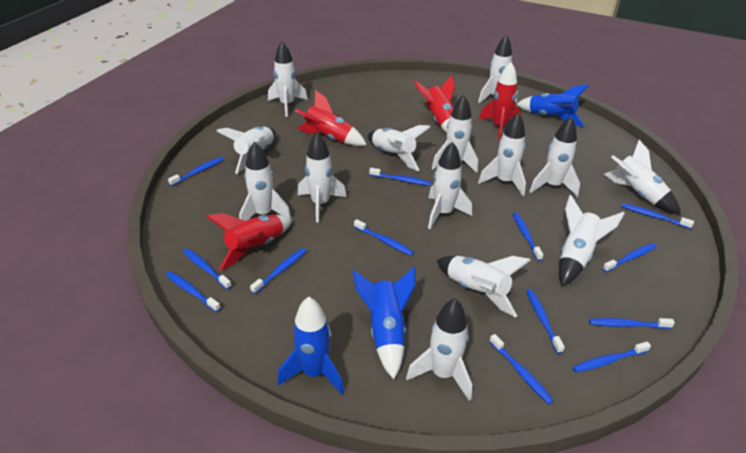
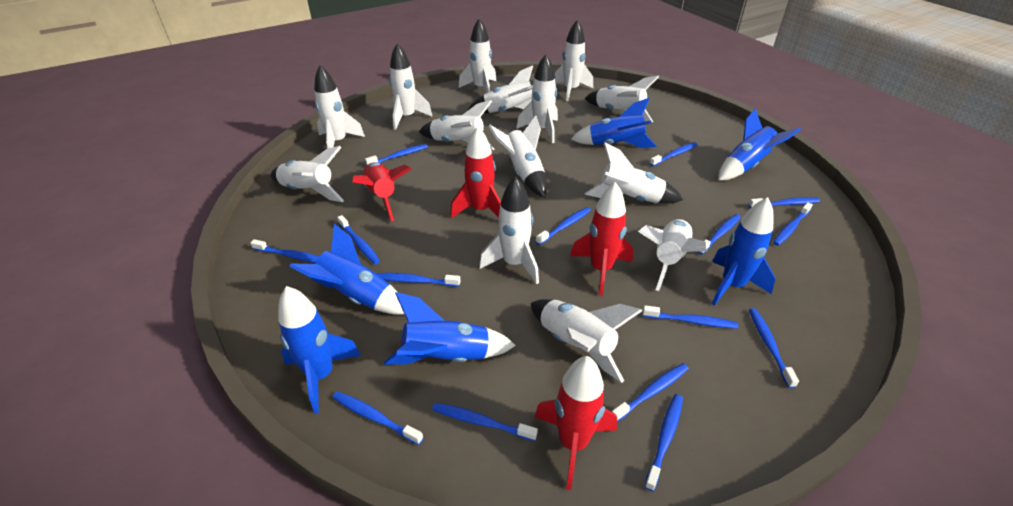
blue rocket: [277,297,344,395] [352,267,415,379] [516,84,589,127] = 3 -> [278,286,361,414] [289,224,404,315] [384,292,516,365] [571,98,657,148] [712,197,775,306] [718,108,801,181] = 6
blue toothbrush: [166,271,221,312] [168,157,224,186] [183,248,232,289] [250,248,306,294] [354,219,414,256] [369,168,431,186] [489,334,554,404] [513,212,544,261] [526,289,565,354] [572,341,651,372] [589,318,675,329] [603,243,657,272] [622,203,694,229] = 13 -> [251,239,319,263] [332,391,424,445] [337,215,380,264] [365,144,428,165] [376,273,460,287] [432,403,538,441] [536,207,591,245] [612,363,689,422] [643,305,738,329] [645,394,683,491] [650,142,698,166] [698,214,741,254] [749,197,820,208] [749,308,799,388] [773,202,813,246] = 15

